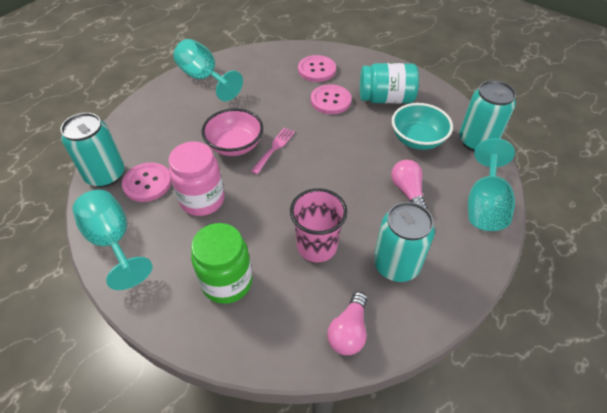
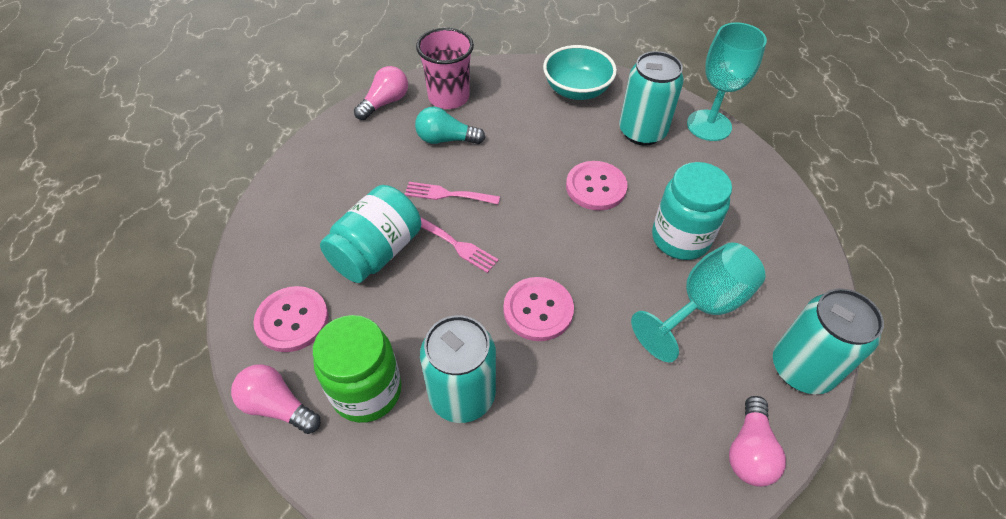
pink bowl: [202,108,263,156] = 1 -> none = 0
pink fork: [251,128,295,174] = 1 -> [405,182,500,204] [421,217,499,273] = 2
pink jar: [169,141,225,216] = 1 -> none = 0
pink light bulb: [327,292,368,355] [391,160,427,209] = 2 -> [231,364,320,434] [354,66,408,120] [729,396,786,487] = 3
turquoise goblet: [72,190,153,290] [173,39,243,101] [468,138,515,231] = 3 -> [631,242,765,362] [687,22,767,141] = 2
turquoise jar: [360,63,419,104] = 1 -> [320,185,421,283] [652,162,732,260] = 2
turquoise light bulb: none = 0 -> [415,107,485,144] = 1

